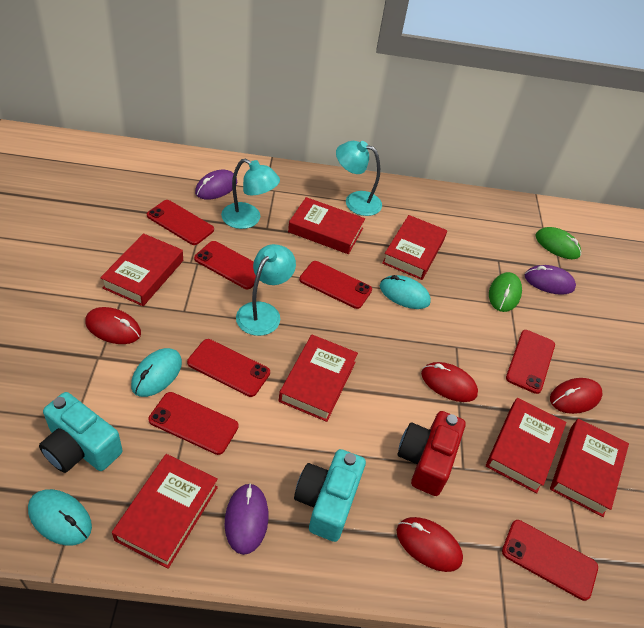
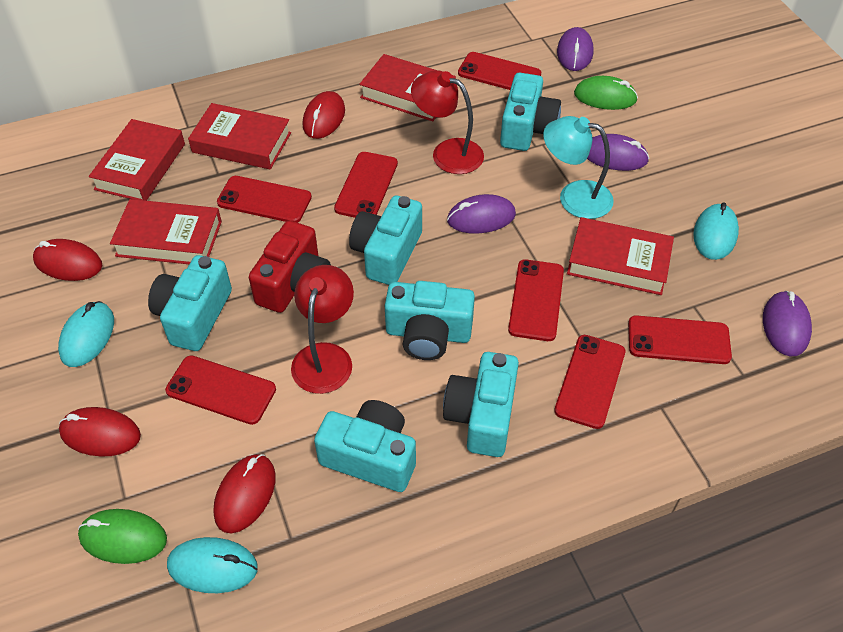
purple mouse: [195,170,237,200] [225,483,268,555] [525,265,576,295] = 3 -> [447,194,516,234] [557,27,594,71] [587,134,650,171] [763,291,812,357] = 4
red book: [100,233,183,306] [112,454,218,568] [279,335,358,422] [288,197,365,254] [382,215,447,280] [486,398,566,493] [550,419,629,517] = 7 -> [89,119,185,201] [110,199,222,264] [188,103,291,169] [359,54,456,121] [567,217,674,295] = 5
red lamp: none = 0 -> [291,265,354,394] [411,70,484,174] = 2
turquoise camera: [39,392,122,473] [294,449,366,542] = 2 -> [148,255,232,351] [314,400,416,492] [349,196,422,285] [385,281,475,360] [443,352,519,457] [500,73,561,151] = 6
turquoise lamp: [221,159,280,229] [236,244,296,336] [336,141,382,216] = 3 -> [543,116,614,219] = 1

